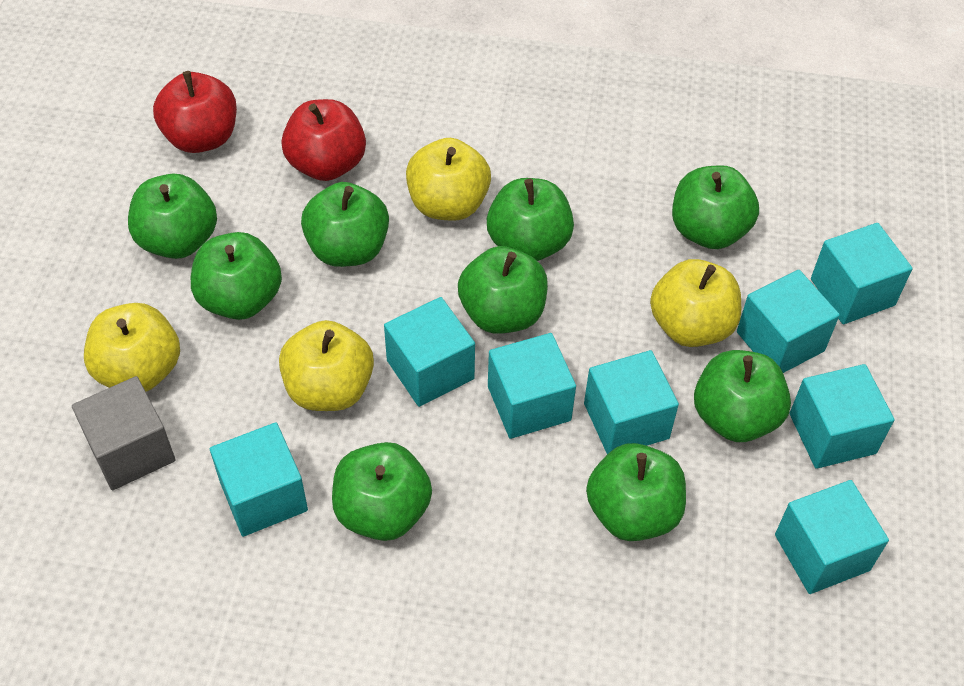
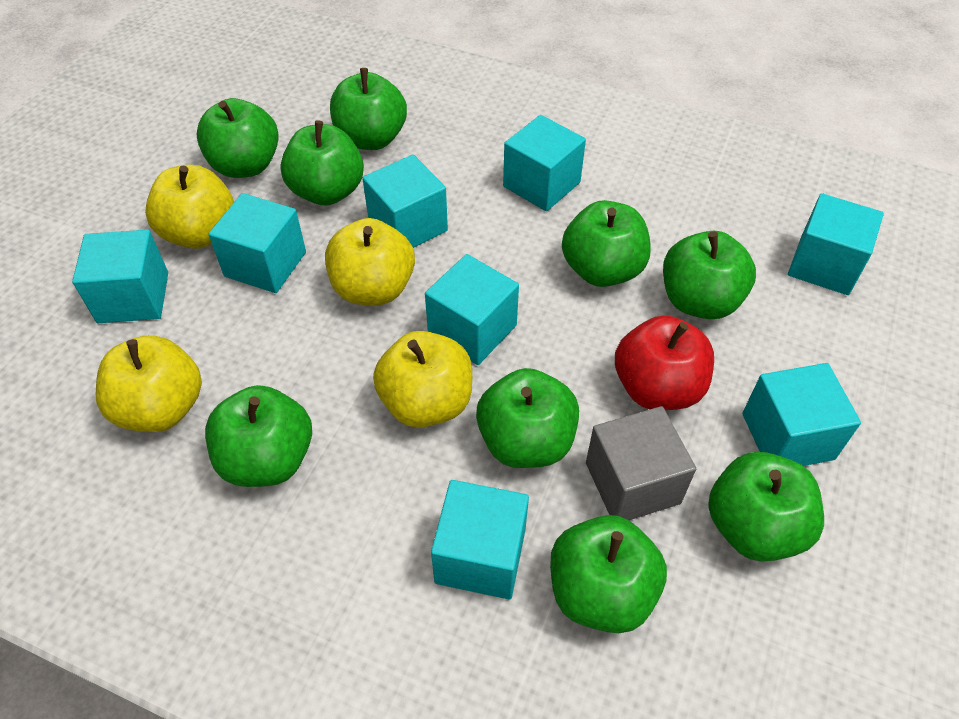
red apple: [153,71,237,153] [281,99,366,181] = 2 -> [615,315,714,410] = 1

